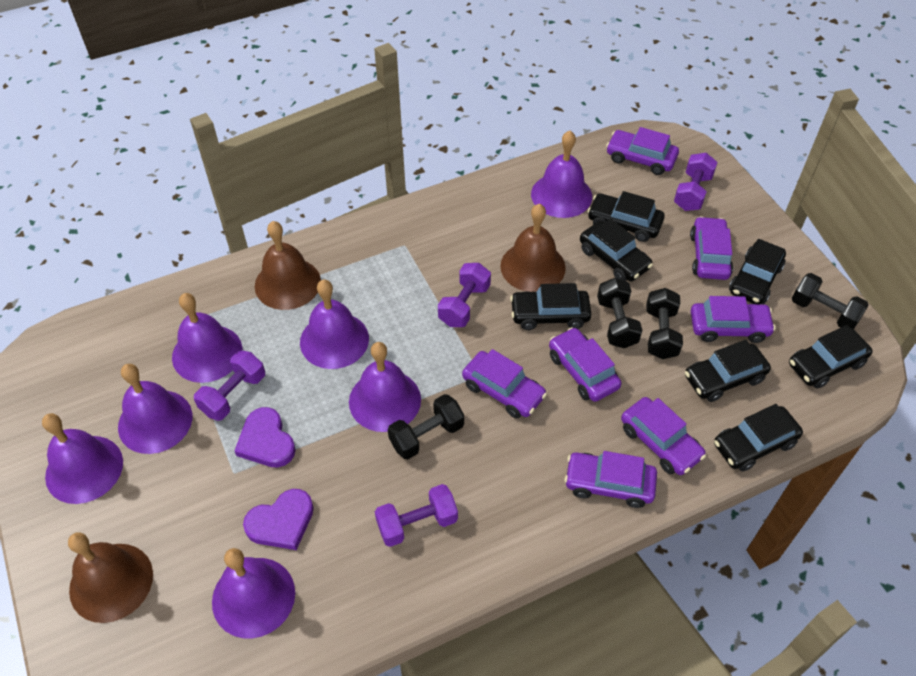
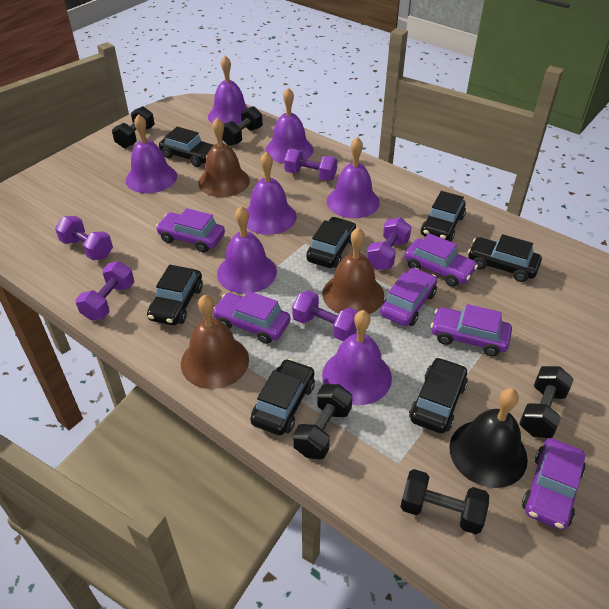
black bell: none = 0 -> [449,388,528,488] = 1
black dumbbell: [388,394,464,459] [597,278,642,348] [646,288,683,359] [792,273,869,329] = 4 -> [112,106,155,148] [222,106,263,146] [293,384,353,459] [400,469,489,534] [519,366,574,438] = 5
purple car: [462,349,547,418] [549,327,621,402] [564,451,657,508] [606,127,679,175] [621,397,706,475] [690,216,733,280] [691,296,775,343] = 7 -> [156,208,225,253] [213,291,290,344] [380,268,437,326] [404,233,478,287] [431,304,512,356] [522,438,586,530] = 6
purple dumbbell: [194,350,265,421] [375,484,458,547] [438,263,491,327] [674,153,718,211] = 4 -> [55,216,113,260] [76,261,134,321] [284,149,337,181] [292,290,359,341] [367,217,411,270] = 5
purple heart: [234,407,296,468] [243,489,314,550] = 2 -> none = 0

